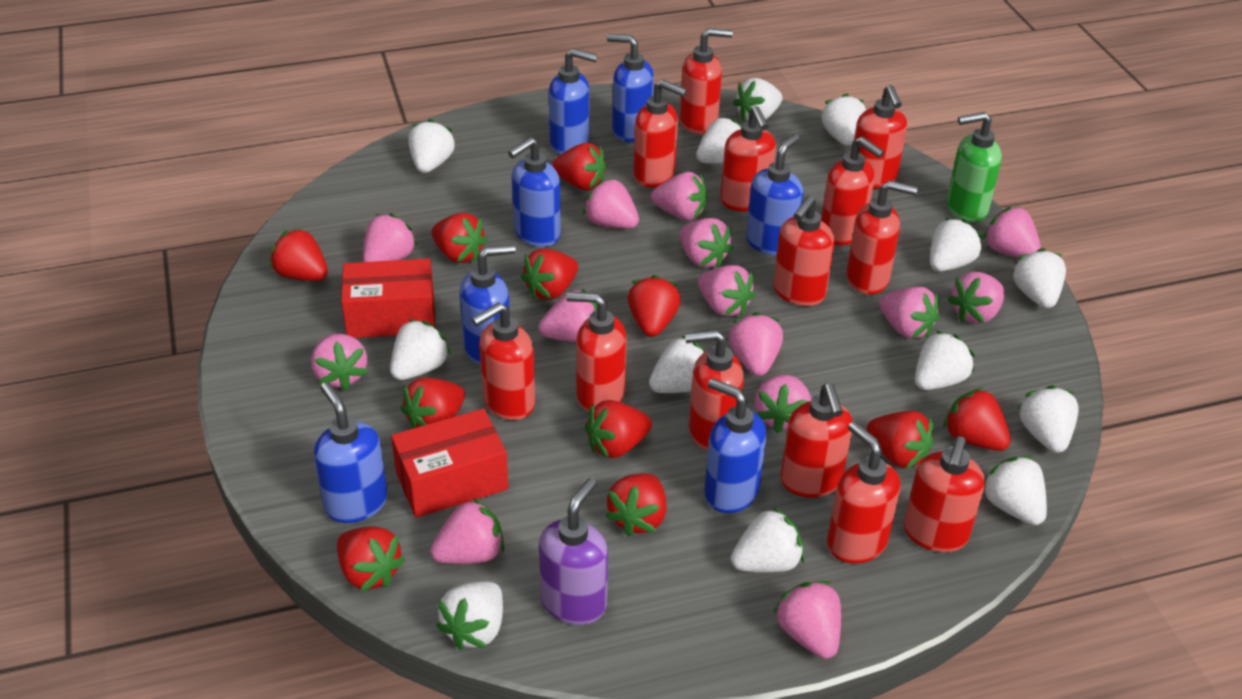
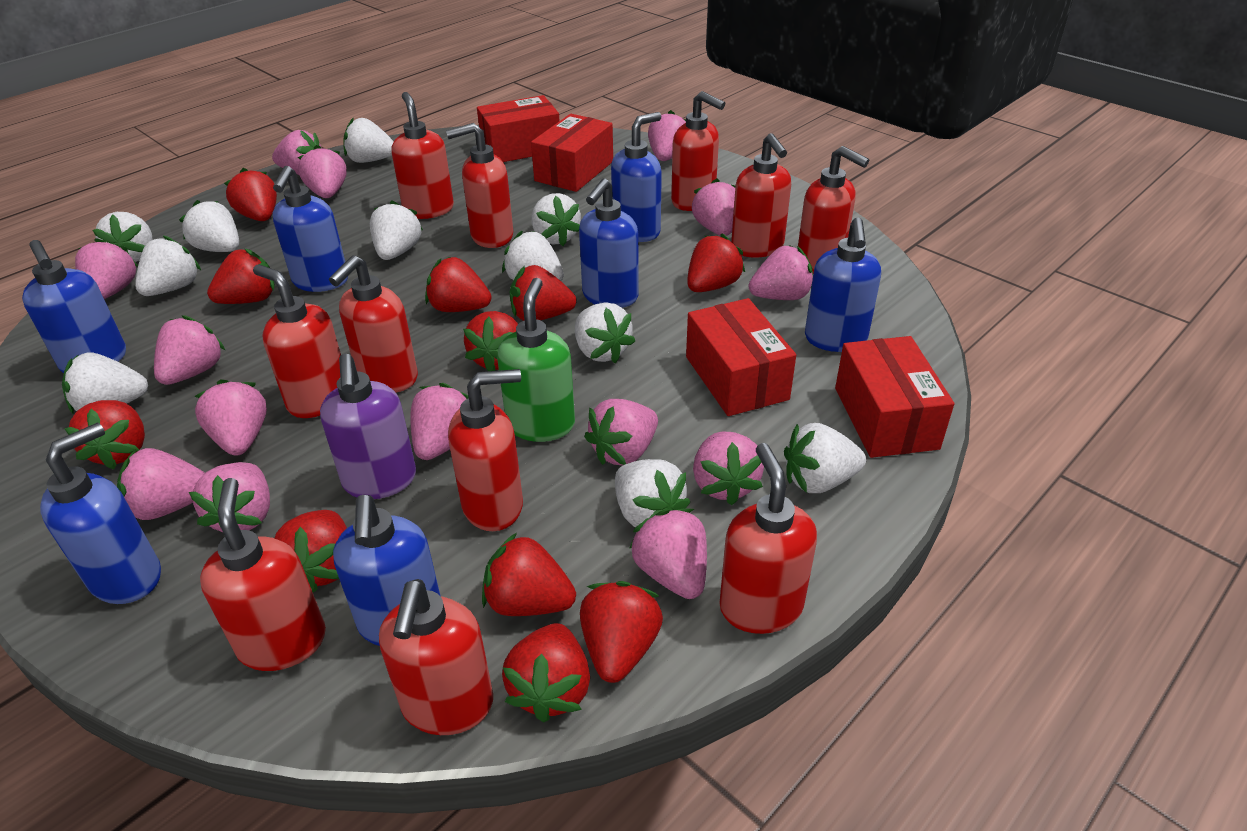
red box: [341,258,435,338] [391,408,509,518] = 2 -> [477,95,560,162] [531,114,613,192] [686,298,796,416] [835,336,954,458] = 4
red soap dispenser: [472,302,535,420] [566,292,627,412] [633,80,687,188] [680,28,733,135] [685,330,744,450] [720,106,776,211] [773,196,834,306] [780,383,853,498] [821,136,884,245] [827,421,901,564] [846,180,918,295] [854,85,907,189] [904,436,985,552] = 13 -> [200,478,326,671] [253,264,341,418] [329,255,418,393] [379,579,493,735] [392,92,454,219] [446,123,513,248] [448,369,523,531] [671,91,725,211] [719,443,817,634] [731,133,791,258] [798,146,869,273] = 11
white strawberry: [390,319,451,380] [409,119,455,173] [436,582,503,650] [649,336,705,393] [696,117,741,164] [731,507,804,573] [733,78,782,121] [822,93,866,146] [915,331,975,390] [930,218,983,272] [985,456,1047,525] [1012,248,1066,308] [1018,385,1079,453] = 13 -> [62,352,148,414] [93,212,153,262] [135,236,201,296] [179,200,239,252] [343,118,394,163] [370,200,423,260] [502,231,564,281] [531,193,581,246] [575,303,635,364] [615,459,690,527] [784,423,866,493] = 11

